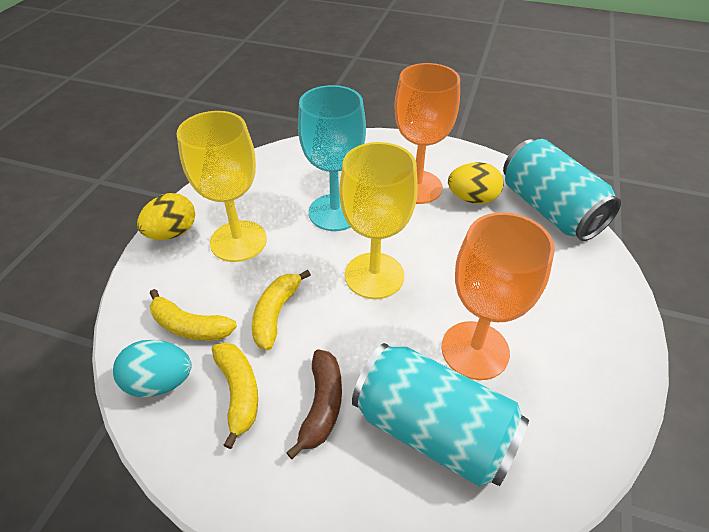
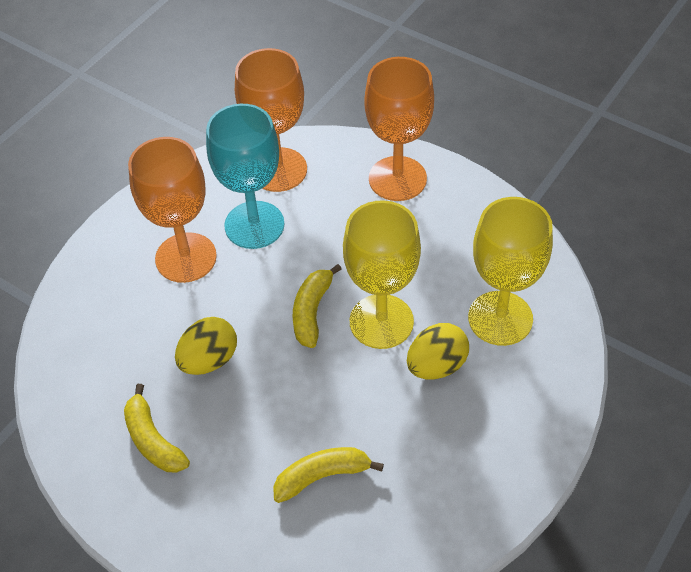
brown banana: [286,349,342,459] = 1 -> none = 0
orange goblet: [395,63,460,204] [442,212,555,380] = 2 -> [128,137,217,283] [235,48,307,192] [364,57,434,201] = 3
turquoise can: [352,343,529,487] [503,139,621,241] = 2 -> none = 0
turquoise egg: [113,340,191,397] = 1 -> none = 0

